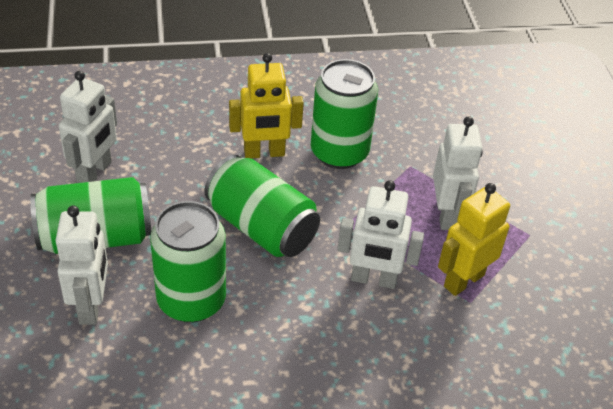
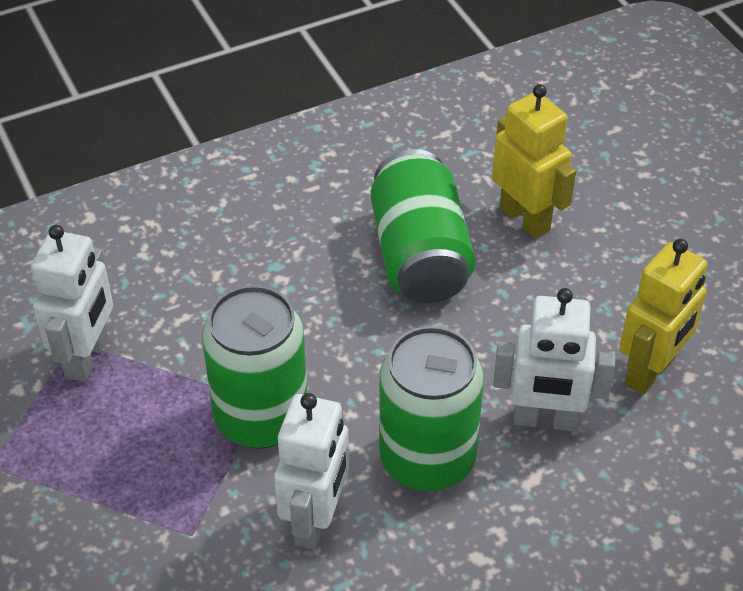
green can: [30,177,151,254] [150,201,226,323] [205,155,320,257] [311,59,378,169] = 4 -> [202,285,307,449] [371,149,476,303] [379,326,484,491] = 3
white robot: [55,205,108,325] [59,71,117,183] [337,180,424,289] [433,116,483,230] = 4 -> [31,225,113,382] [274,393,349,550] [493,288,615,431] = 3

